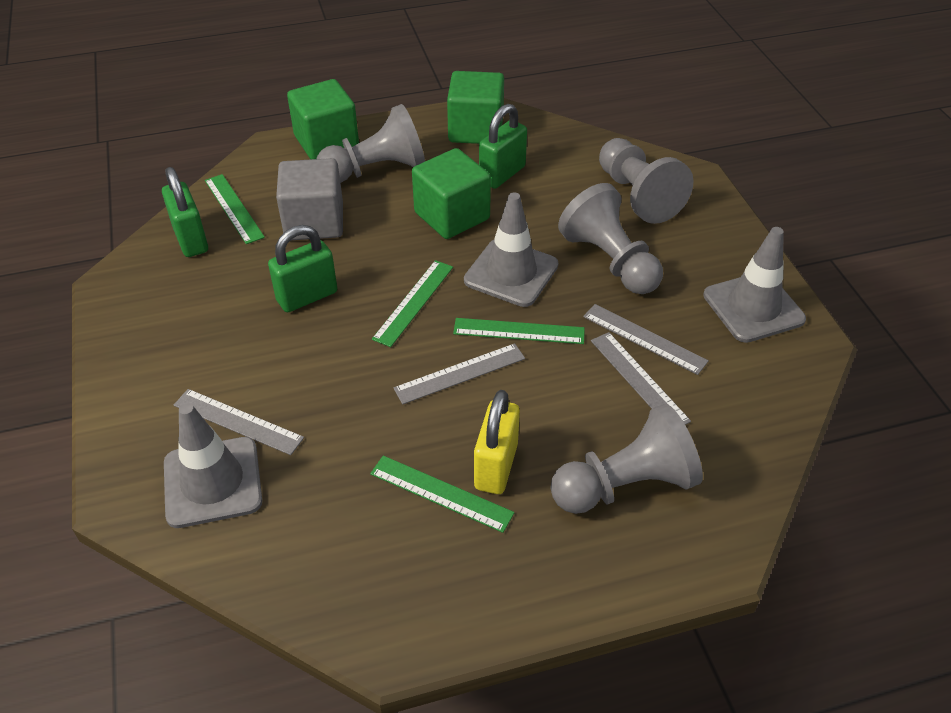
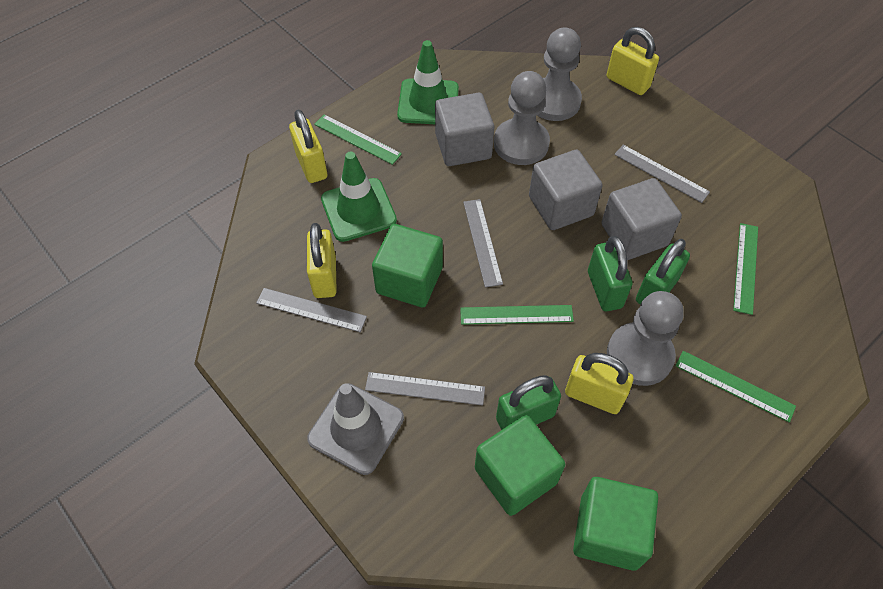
green traffic cone: none = 0 -> [321,152,397,242] [397,40,459,124] = 2
grey cube: [276,158,343,240] = 1 -> [435,93,494,166] [529,150,603,230] [602,178,682,260] = 3
grey pawn: [317,104,425,183] [550,404,703,514] [558,183,663,294] [599,138,693,224] = 4 -> [494,71,550,165] [537,28,582,121] [607,291,684,386] = 3
grey traffic cone: [164,403,262,528] [464,192,558,307] [703,227,806,343] = 3 -> [307,383,404,475] = 1
yellow padlock: [474,390,520,494] = 1 -> [289,109,327,183] [307,223,337,298] [565,353,633,414] [607,27,659,95] = 4

